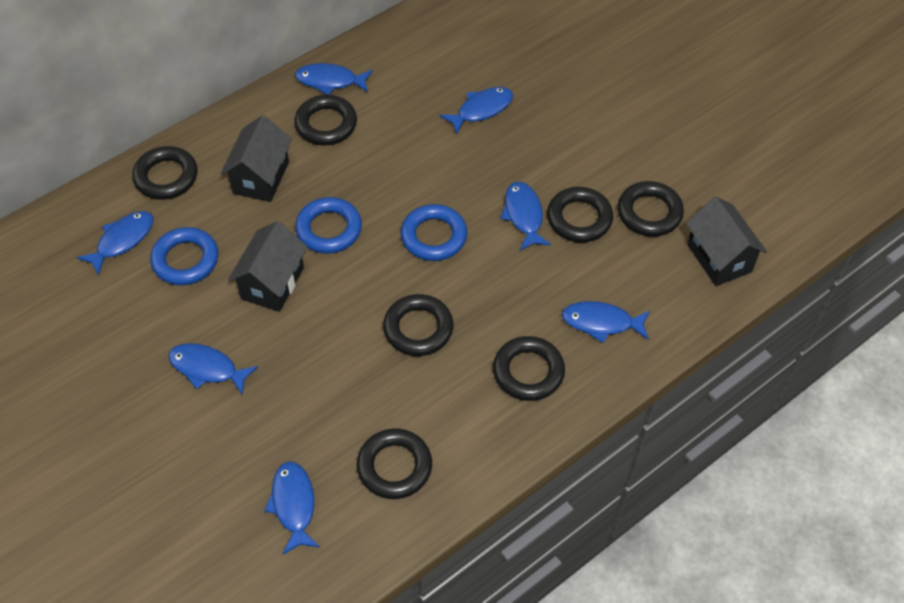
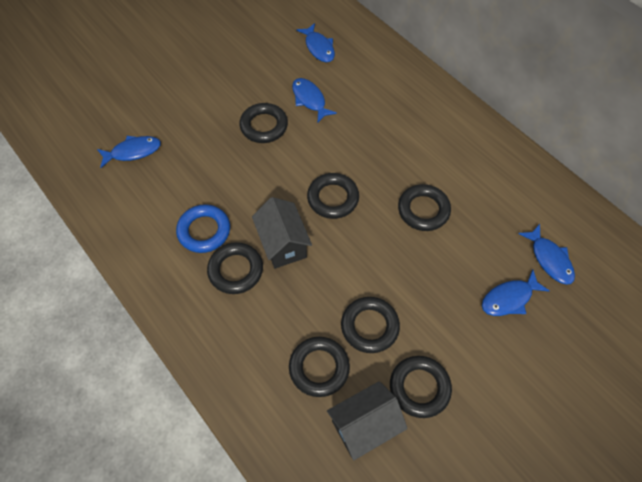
black house: [221,115,292,202] [228,221,307,312] [686,197,767,286] = 3 -> [252,197,312,269] [327,381,408,461] = 2
blue fish: [76,211,153,276] [168,343,258,395] [265,461,320,554] [295,63,373,95] [440,87,513,135] [501,182,551,250] [562,301,650,343] = 7 -> [97,136,161,168] [292,78,337,122] [296,23,335,62] [482,270,550,316] [518,224,575,285] = 5
blue ring: [150,227,218,285] [295,197,362,254] [401,204,467,261] = 3 -> [176,204,230,253] = 1

